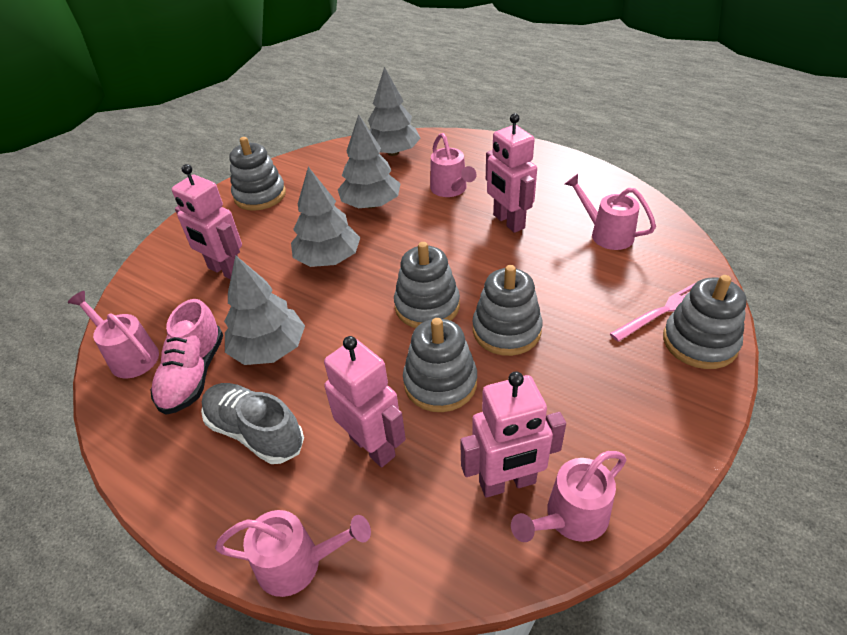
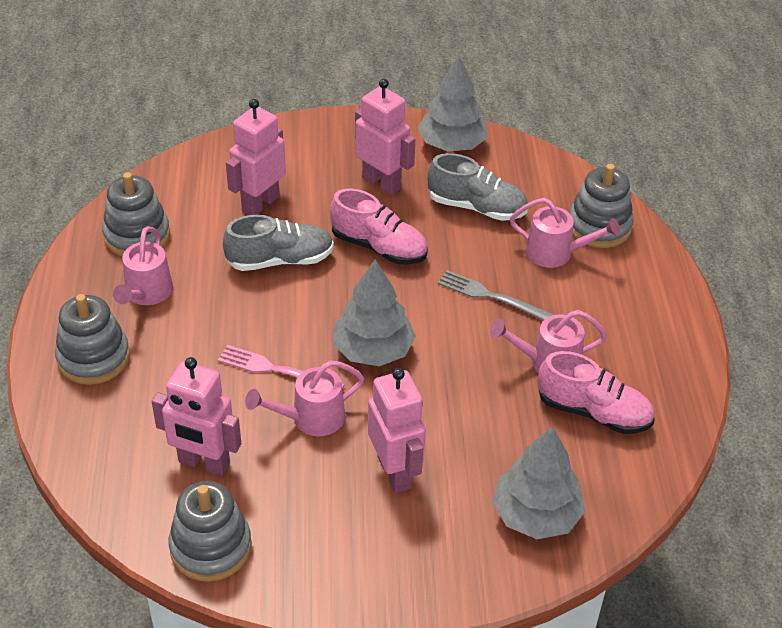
grey fork: none = 0 -> [438,270,554,320] = 1
grey shoe: [201,383,304,464] = 1 -> [223,215,334,271] [428,153,528,221] = 2
grey stacking toy: [230,137,286,211] [394,242,460,328] [403,318,477,412] [472,265,542,356] [663,275,747,369] = 5 -> [55,294,130,385] [102,172,170,257] [168,481,252,582] [569,164,634,248] = 4
grey tree: [224,255,305,365] [291,167,360,267] [338,114,401,208] [368,67,421,156] = 4 -> [333,260,416,366] [418,55,488,152] [492,427,585,539] = 3
pink shoe: [151,299,223,415] = 1 -> [330,188,428,265] [538,351,655,434] = 2
pink watering can: [68,291,159,378] [215,510,371,597] [430,133,477,197] [511,451,626,542] [565,174,656,250] = 5 -> [113,226,173,305] [245,360,364,436] [490,310,607,373] [510,198,620,268] = 4

